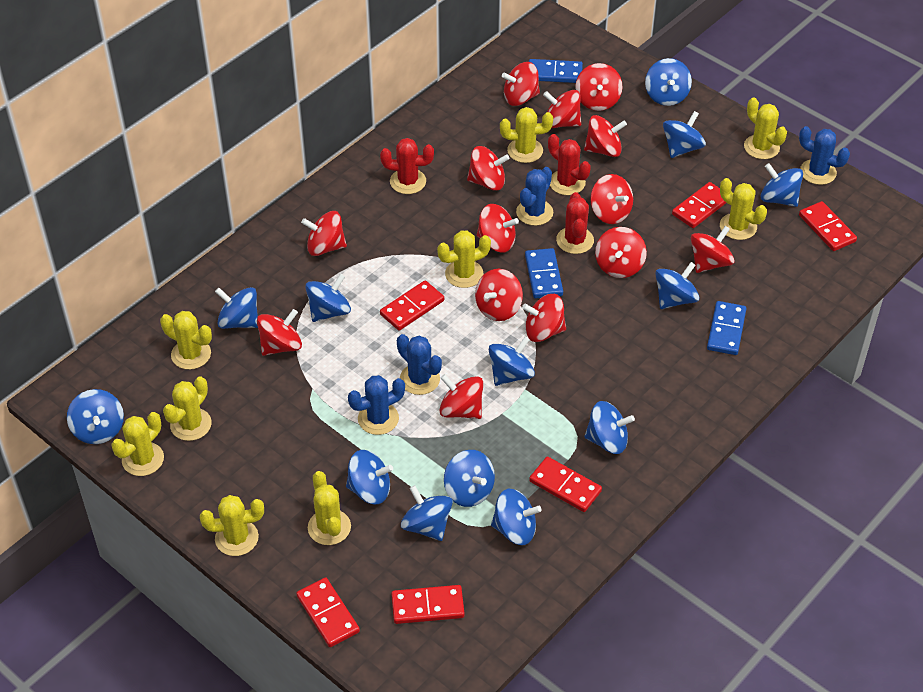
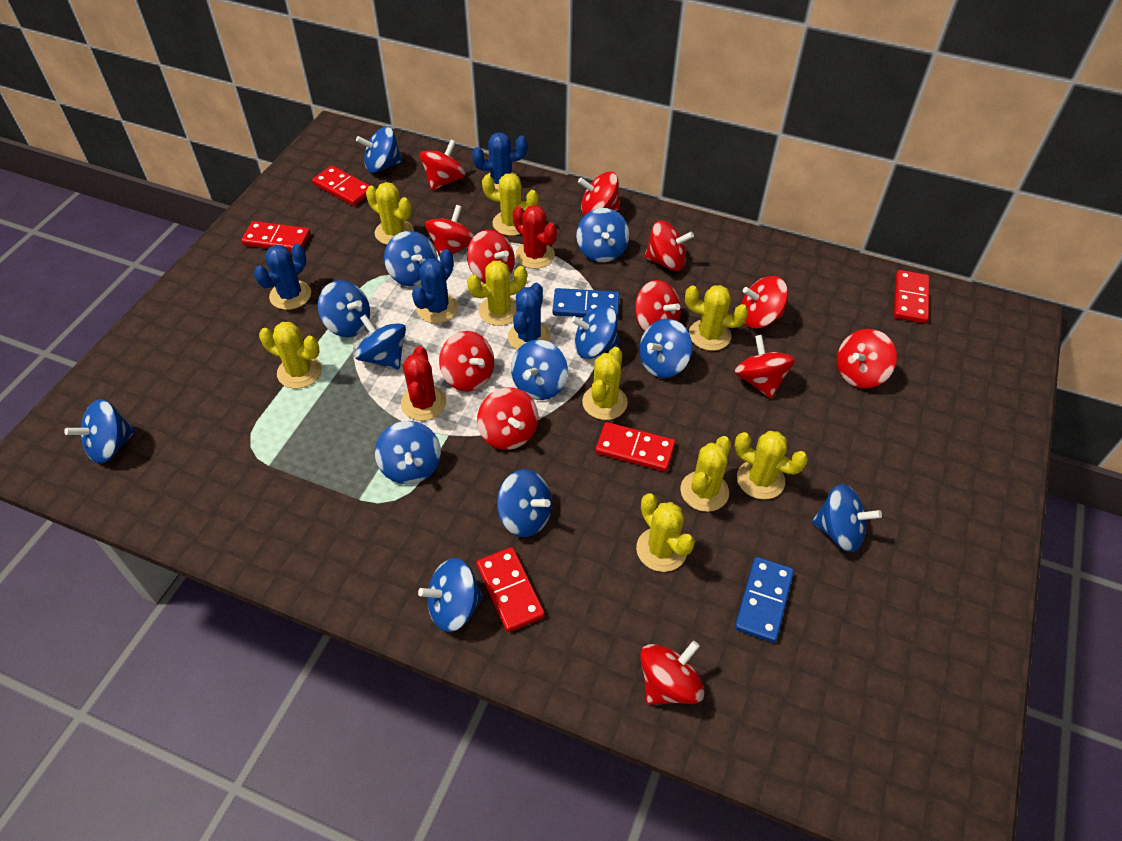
blue domino: [525,248,563,298] [529,59,583,83] [707,301,747,355] = 3 -> [553,288,619,319] [735,557,794,643] = 2
red cactus: [380,138,434,194] [548,134,591,195] [556,192,594,254] = 3 -> [401,346,446,421] [513,205,557,269] = 2
red domino: [296,577,360,647] [380,281,444,331] [391,585,465,624] [529,457,602,512] [672,182,726,228] [799,201,857,251] = 6 -> [241,221,310,252] [312,166,371,206] [476,547,545,632] [595,422,675,472] [894,270,929,324] = 5
red spinning top: [257,309,302,356] [301,211,347,256] [440,374,483,419] [467,146,510,191] [475,269,523,321] [477,204,519,253] [502,62,540,106] [522,294,566,342] [543,90,581,128] [575,63,623,111] [584,115,627,157] [590,174,633,224] [595,227,647,278] [691,226,735,273] = 14 -> [420,140,466,191] [425,205,474,257] [439,331,494,391] [467,230,515,284] [477,387,538,450] [578,172,620,216] [635,280,681,331] [640,641,705,705] [644,221,694,271] [734,335,795,398] [741,276,788,329] [837,329,897,389] = 12

